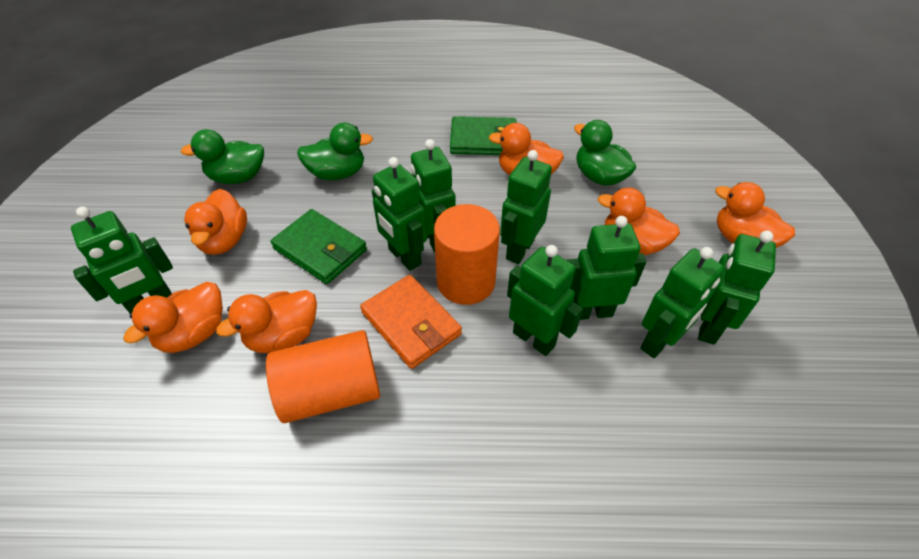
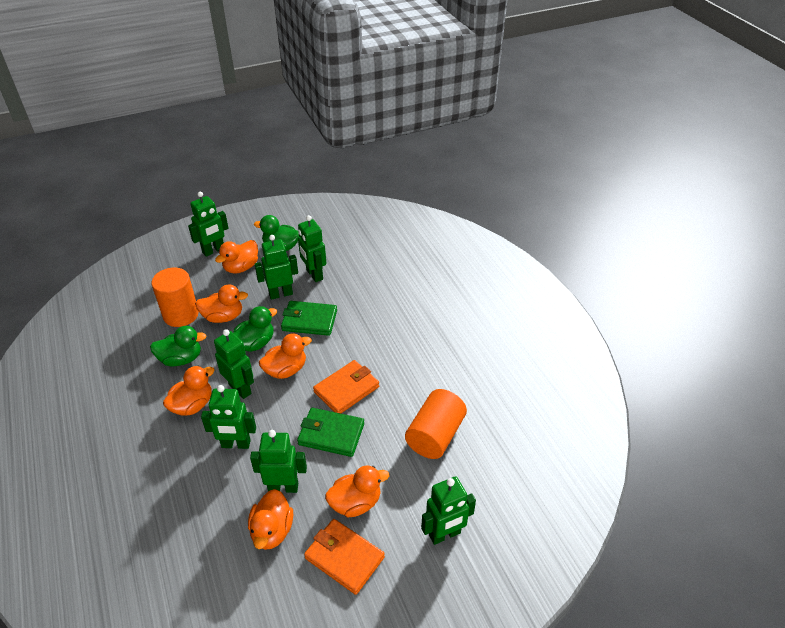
green robot: [71,207,173,313] [372,157,427,271] [410,139,456,253] [500,150,552,264] [507,245,583,356] [567,216,646,320] [641,247,724,358] [698,231,776,345] = 8 -> [188,192,229,257] [201,385,256,449] [214,329,254,399] [250,430,307,493] [255,235,298,300] [298,215,326,282] [421,476,476,545] = 7
orange wallet: [360,275,462,369] = 1 -> [304,519,385,595] [313,360,379,414] = 2

